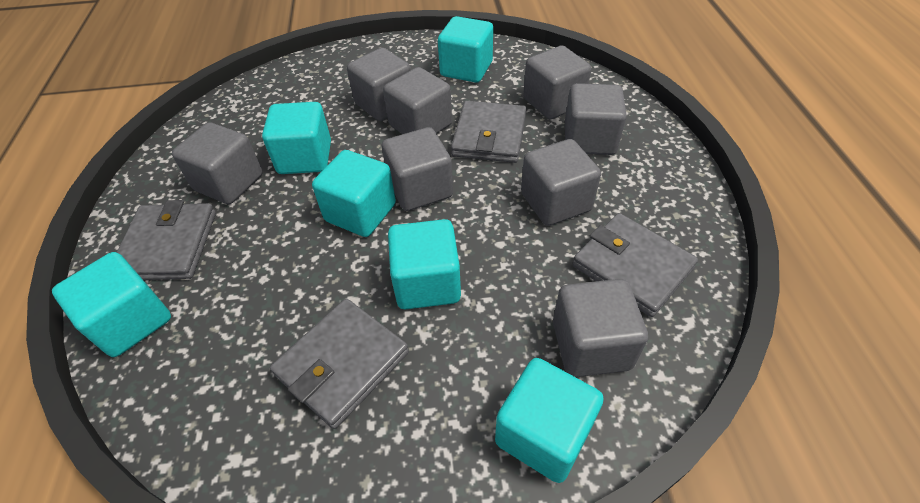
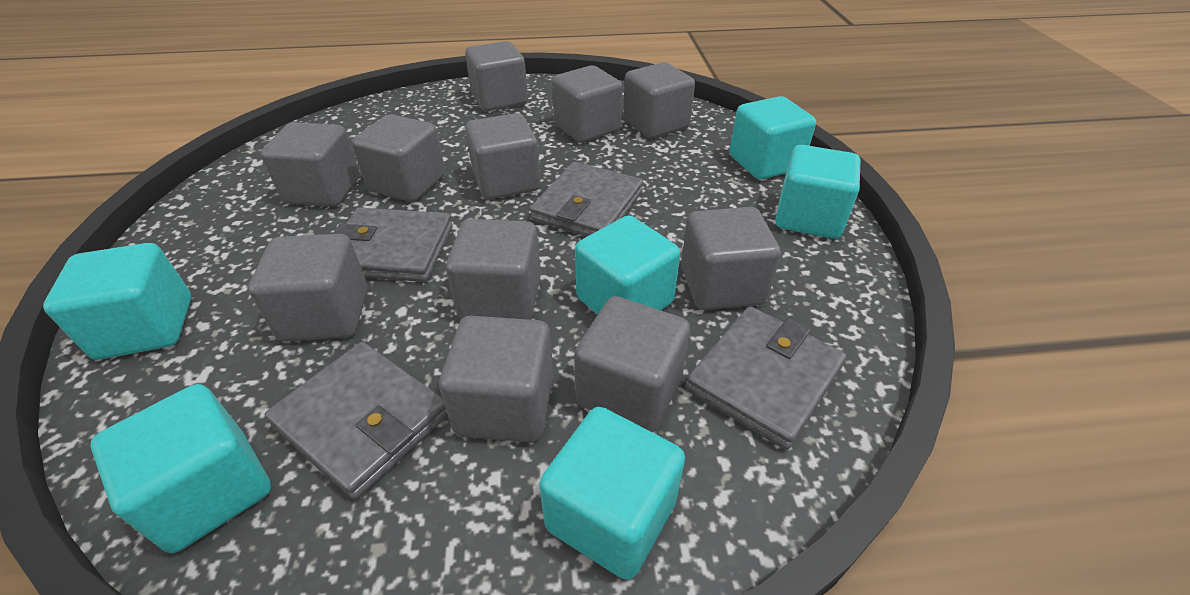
grey cube: [172,122,262,204] [347,48,411,121] [382,127,453,211] [383,67,452,134] [521,139,601,226] [523,46,591,119] [553,279,648,377] [565,83,627,155] = 8 -> [248,234,368,342] [261,122,360,207] [352,114,445,202] [439,316,554,442] [446,219,541,320] [465,41,528,111] [465,113,541,200] [552,65,622,143] [574,296,690,432] [623,62,695,138] [681,207,781,310] = 11

